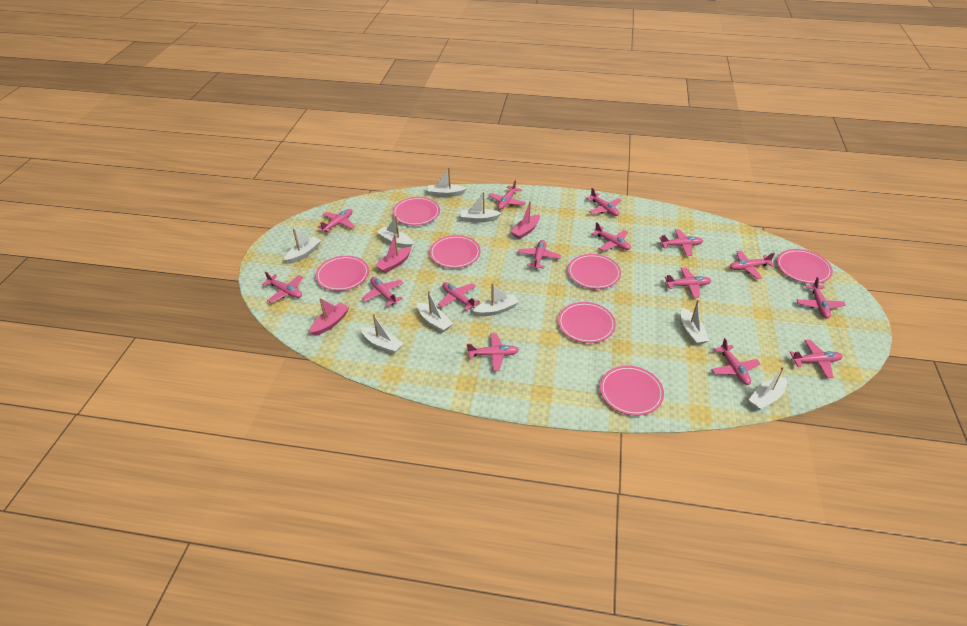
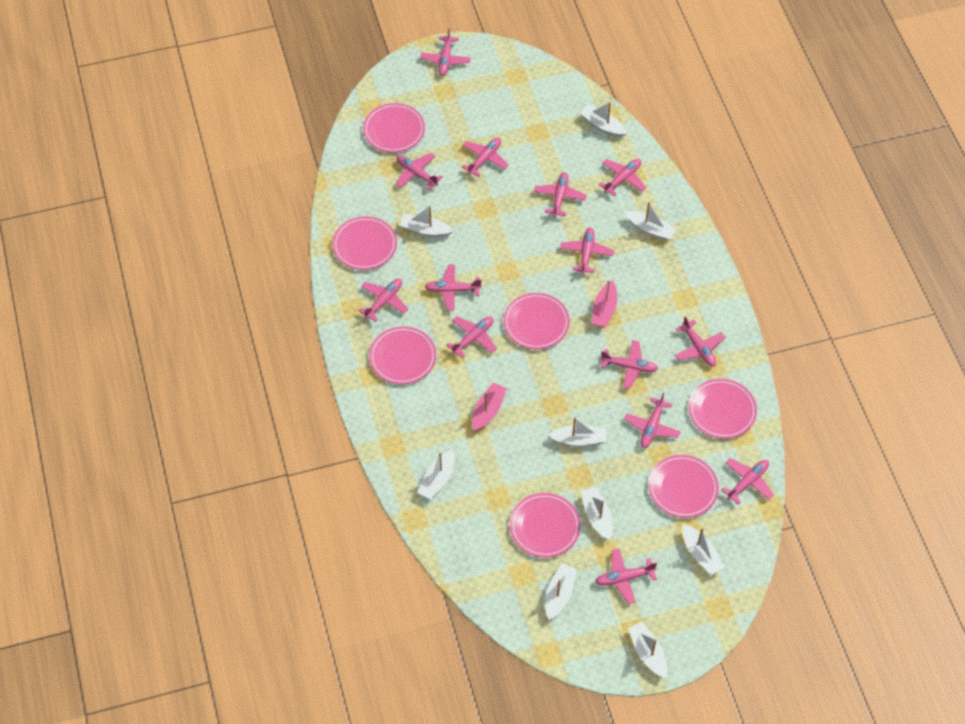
pink boat: [310,298,350,336] [375,234,411,273] [510,201,540,239] = 3 -> [472,383,507,431] [592,280,617,328] = 2
pink plane: [262,271,303,303] [318,209,355,233] [362,277,404,306] [438,282,480,311] [467,333,519,371] [488,180,526,210] [518,240,561,269] [586,188,622,216] [592,222,631,251] [660,229,703,256] [665,267,712,298] [711,338,761,385] [730,250,775,279] [790,340,843,378] [796,277,846,318] = 15 -> [358,279,408,322] [396,153,443,190] [420,28,471,76] [424,264,482,310] [447,316,497,358] [462,137,509,177] [534,172,587,217] [560,227,614,274] [595,548,657,604] [598,159,646,196] [600,340,658,389] [624,393,681,448] [675,316,725,367] [721,458,774,505] = 14

